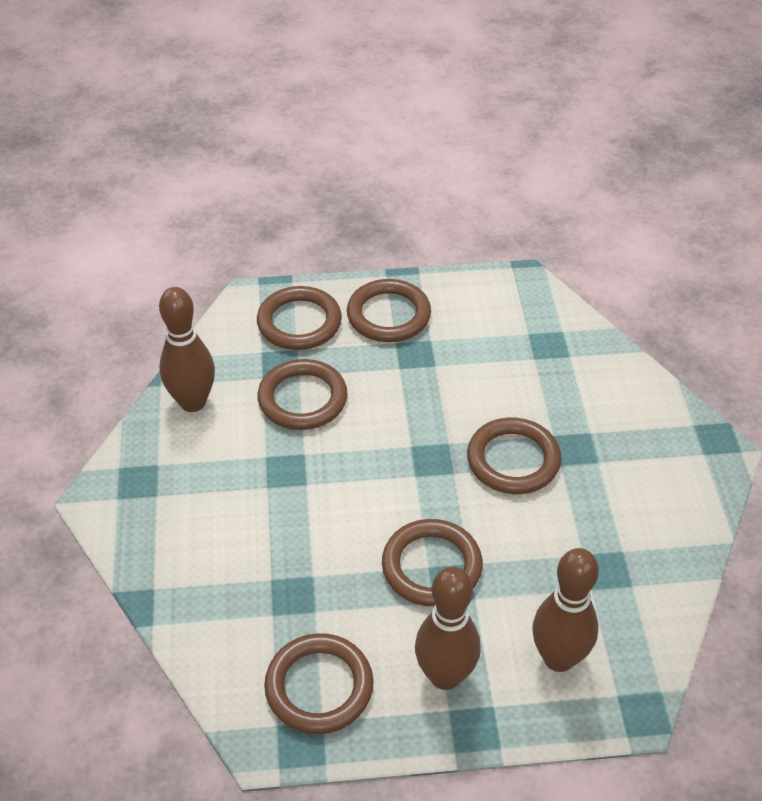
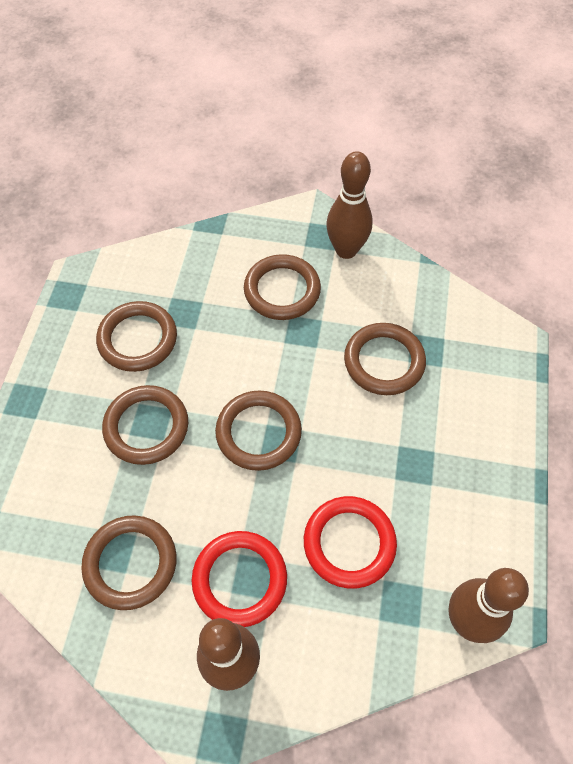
red ring: none = 0 -> [192,531,287,627] [304,496,397,588] = 2

